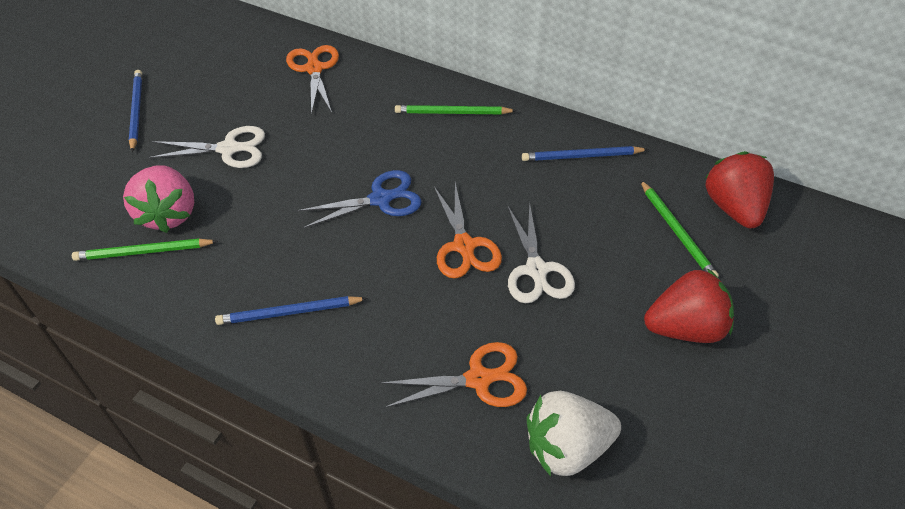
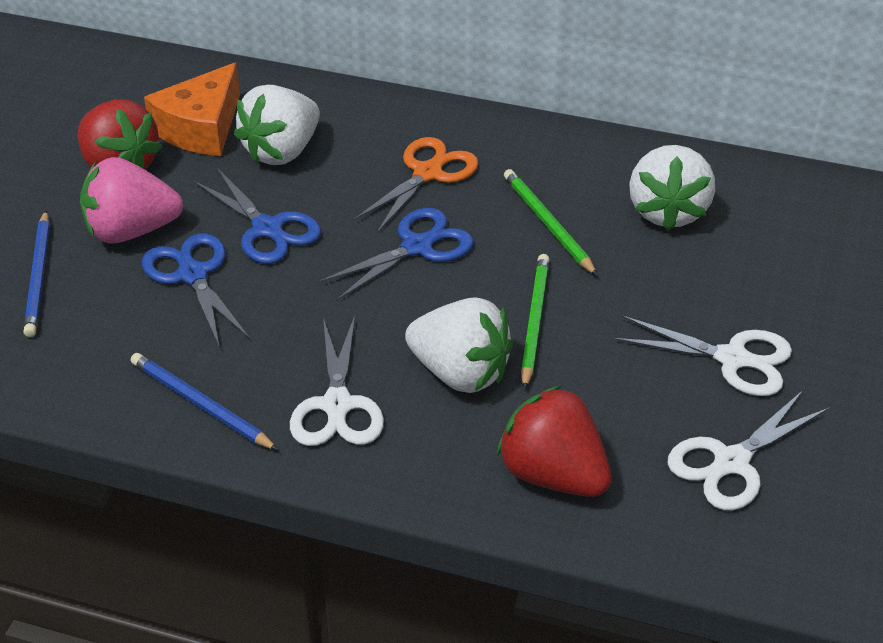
blue pencil: [129,70,142,152] [215,296,367,325] [522,146,649,161] = 3 -> [23,211,50,337] [131,353,278,450] = 2
blue scissors: [297,170,422,229] = 1 -> [142,233,250,348] [194,168,321,264] [318,208,474,301] = 3
green pencil: [72,238,218,261] [395,105,517,114] [640,180,719,277] = 3 -> [504,169,598,276] [521,254,550,390] = 2
orange cheese: none = 0 -> [144,63,240,156] = 1
orange scissors: [286,45,339,115] [380,342,527,408] [434,183,502,278] = 3 -> [353,137,479,233] = 1
white scissors: [148,126,265,168] [507,202,575,303] = 2 -> [290,316,384,446] [613,315,792,396] [668,390,830,510] = 3
white strawberry: [527,391,621,476] = 1 -> [234,85,320,165] [405,297,513,393] [629,145,715,231] = 3

